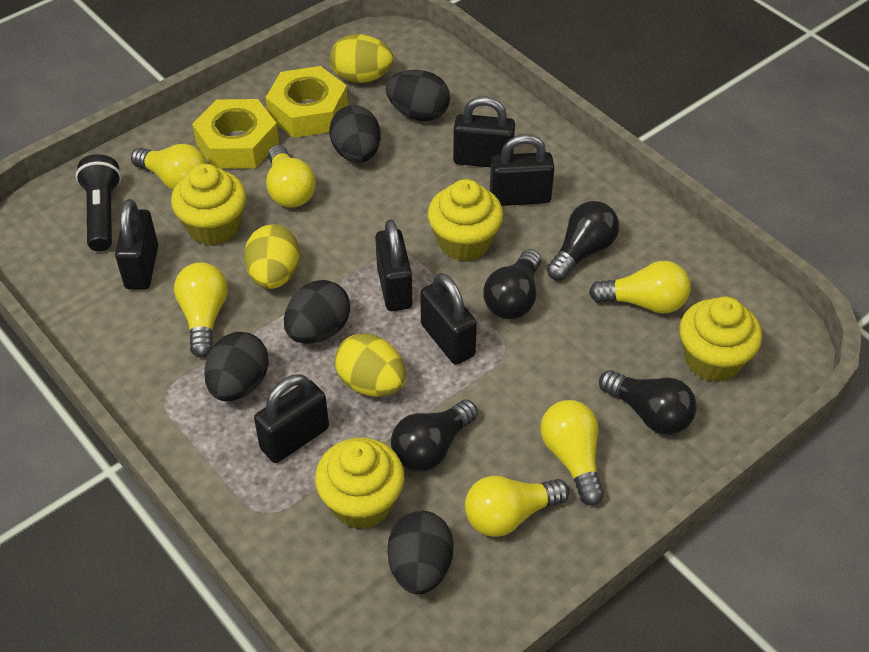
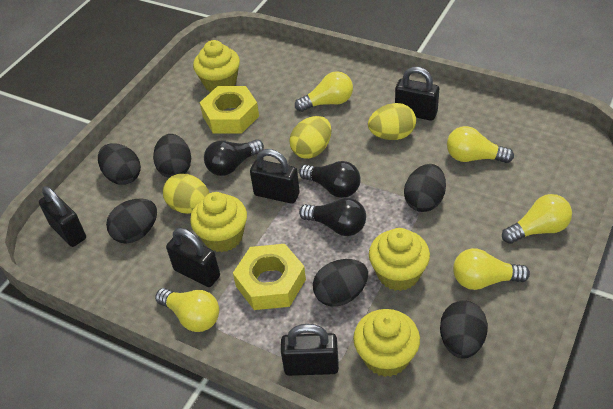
black egg: [204,332,269,401] [284,280,350,344] [329,105,381,163] [386,70,450,121] [387,511,454,594] = 5 -> [98,143,141,185] [106,198,157,243] [153,134,191,178] [313,259,368,307] [404,164,446,212] [440,300,488,358] = 6
black flashlight: [76,154,121,252] = 1 -> none = 0
black light bulb: [391,400,478,472] [483,249,541,319] [547,201,619,281] [599,370,697,435] = 4 -> [204,140,264,176] [299,161,361,198] [299,198,366,236] = 3
black padlock: [115,199,158,290] [254,374,329,463] [375,219,412,311] [420,273,477,365] [453,96,515,167] [490,134,555,206] = 6 -> [39,186,86,247] [166,228,220,287] [250,149,300,204] [281,324,339,376] [395,67,439,121] = 5
yellow light bulb: [131,144,207,190] [174,262,228,357] [266,145,316,208] [465,476,569,537] [541,400,604,505] [589,261,691,314] = 6 -> [155,288,219,332] [295,71,353,112] [447,126,514,163] [453,248,530,290] [502,194,572,244] = 5

